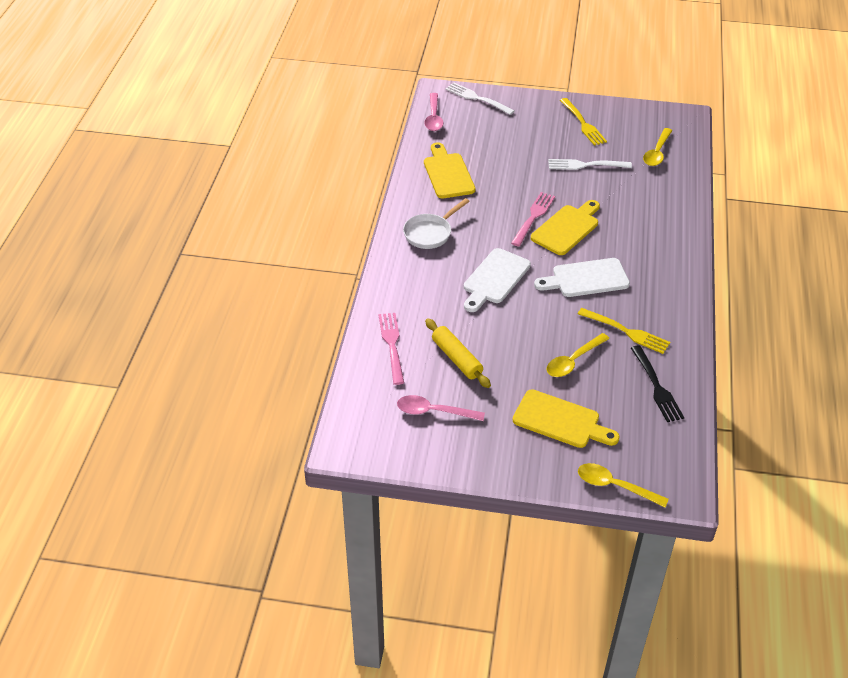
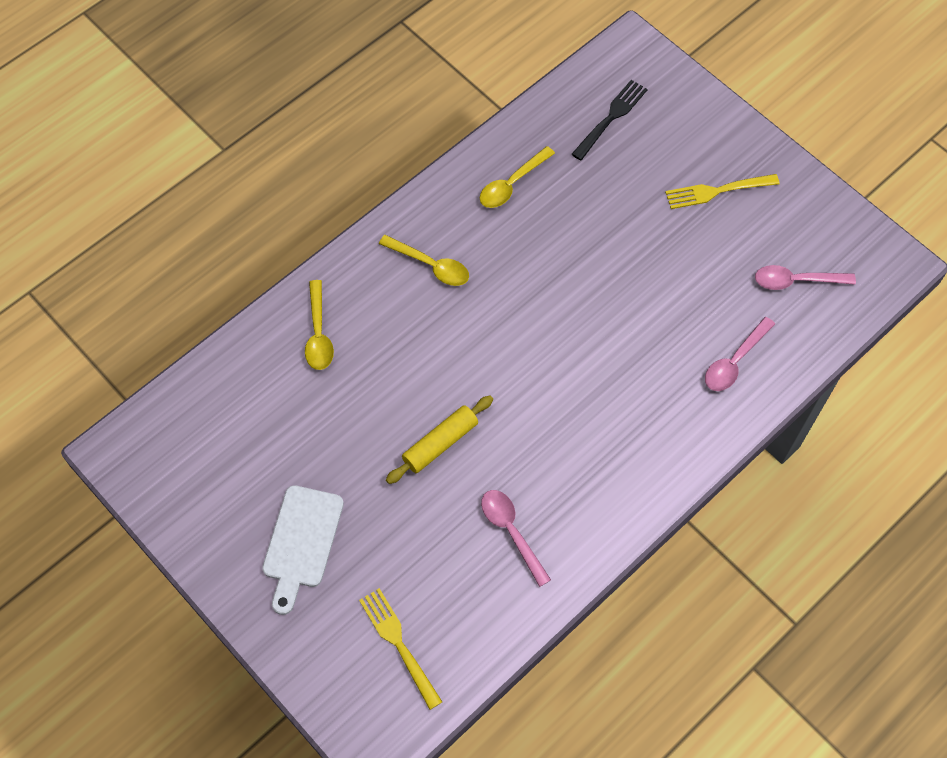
pink fork: [379,313,404,385] [511,192,555,246] = 2 -> none = 0
pink spoon: [397,395,485,421] [424,93,443,131] = 2 -> [481,490,551,587] [705,317,775,391] [755,265,856,290] = 3
white cutting board: [464,248,531,312] [534,258,630,297] = 2 -> [262,485,344,615] = 1
white fork: [445,82,515,115] [548,159,632,170] = 2 -> none = 0
white pan: [403,198,470,249] = 1 -> none = 0
yellow cutting board: [424,142,475,198] [513,389,620,448] [531,200,600,255] = 3 -> none = 0

